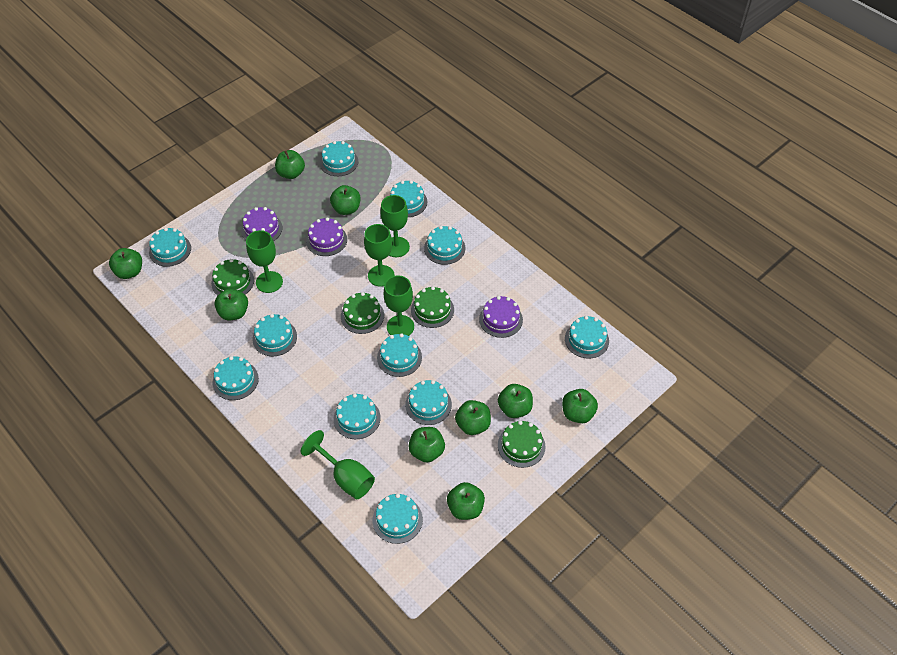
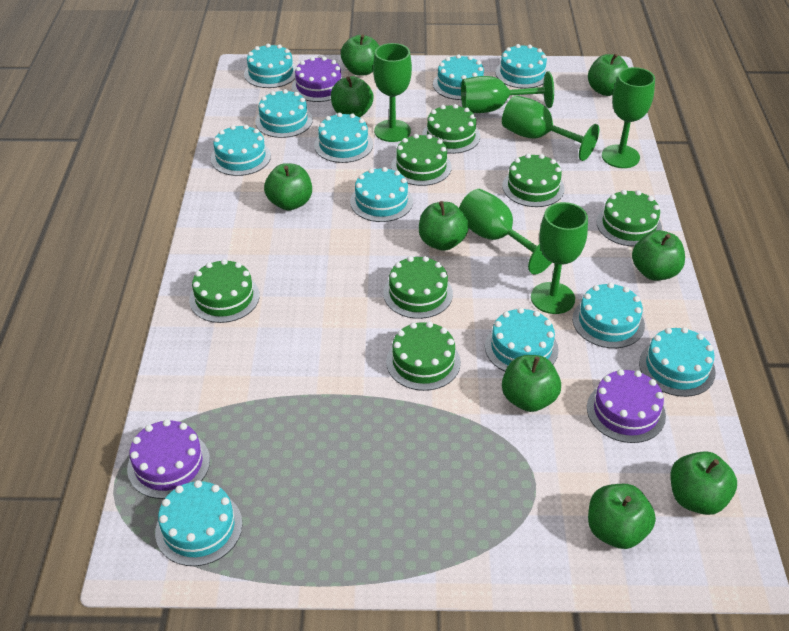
green cake: [211,259,254,296] [341,292,384,334] [411,286,454,328] [498,421,546,468] = 4 -> [189,259,260,323] [383,256,453,319] [386,322,461,391] [391,134,452,186] [422,104,480,154] [502,154,565,207] [596,190,662,246] = 7
green goblet: [246,230,283,293] [301,430,375,499] [364,224,395,287] [380,195,410,257] [384,275,414,336] = 5 -> [373,43,412,142] [459,189,552,275] [461,71,554,113] [502,95,599,161] [531,202,588,314] [602,67,655,168] = 6

